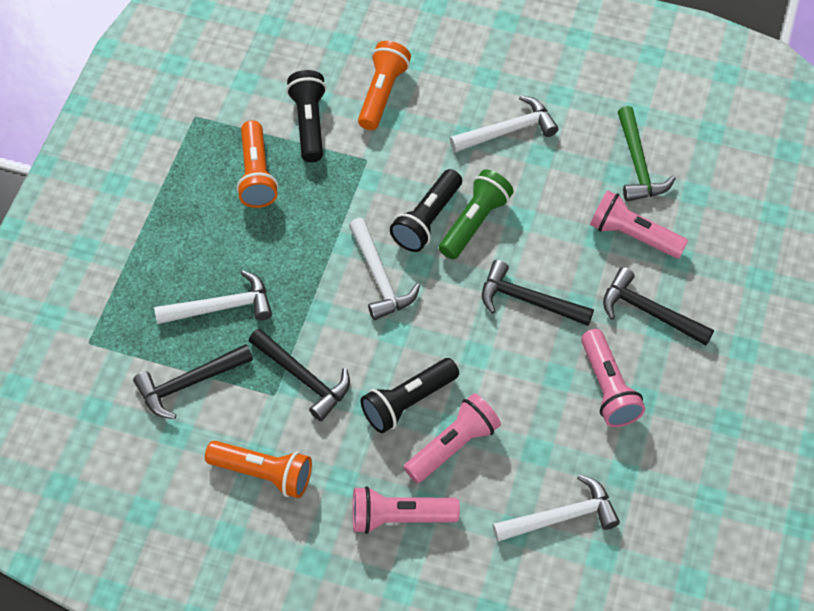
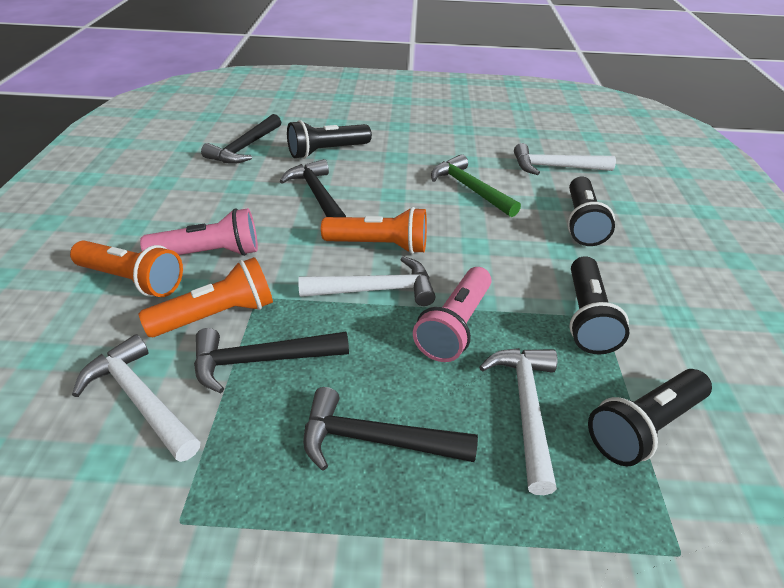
black flashlight: [286,70,327,162] [361,358,459,433] [390,169,462,252] = 3 -> [287,120,372,159] [567,177,615,246] [569,256,629,354] [588,369,712,466] = 4
green flashlight: [439,169,514,259] = 1 -> none = 0
pink flashlight: [353,486,460,534] [404,393,501,483] [581,329,645,427] [590,190,688,258] = 4 -> [140,208,258,256] [413,267,492,362] = 2

